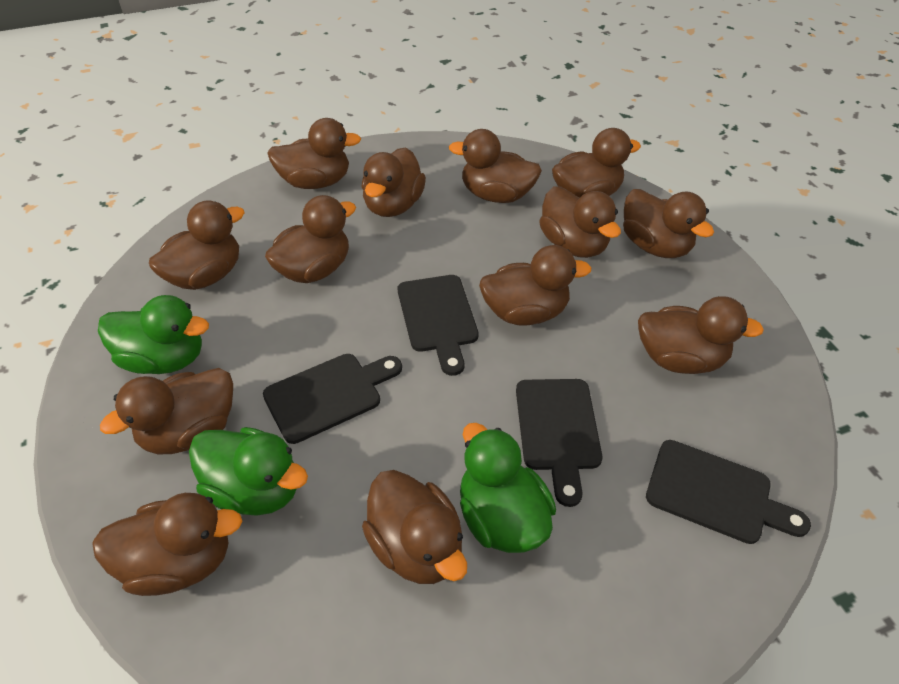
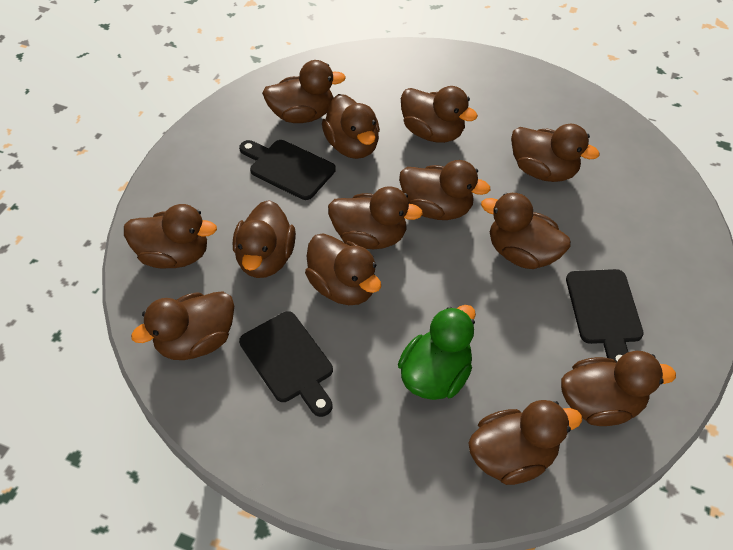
black cutting board: [263,354,402,444] [398,275,479,376] [516,379,602,507] [646,440,811,544] = 4 -> [239,140,336,200] [239,311,333,417] [566,269,644,362] = 3
green duck: [98,295,209,374] [189,427,308,516] [460,423,556,553] = 3 -> [398,305,476,400] = 1

